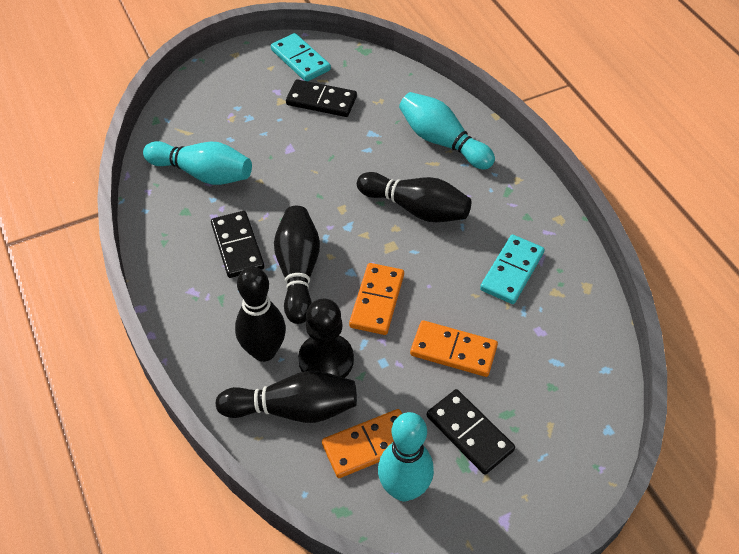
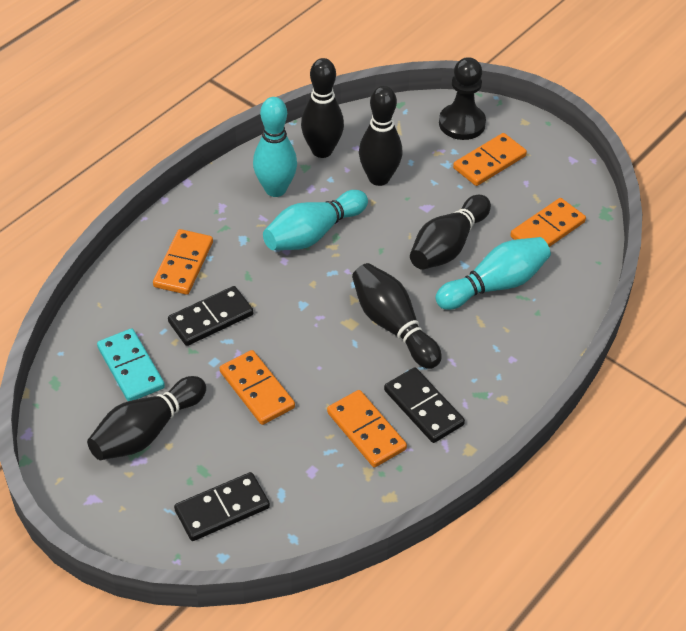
black bowling pin: [216,371,357,423] [235,266,286,362] [274,206,320,324] [357,172,471,222] = 4 -> [87,376,206,460] [301,58,344,158] [352,263,442,369] [359,86,402,186] [410,195,491,270] = 5
orange domino: [322,409,402,478] [349,263,404,335] [410,320,498,377] = 3 -> [153,229,213,295] [220,350,295,425] [327,390,407,467] [453,133,527,186] [510,198,586,247] = 5
turquoise domino: [271,33,331,81] [480,235,545,304] = 2 -> [97,328,165,401] = 1

